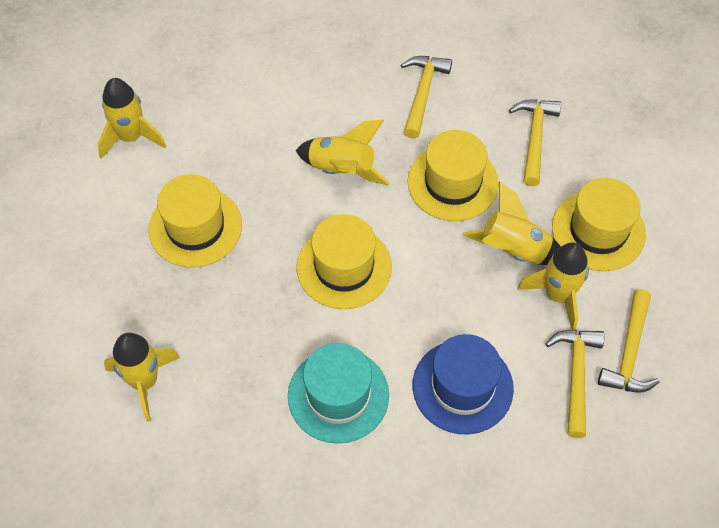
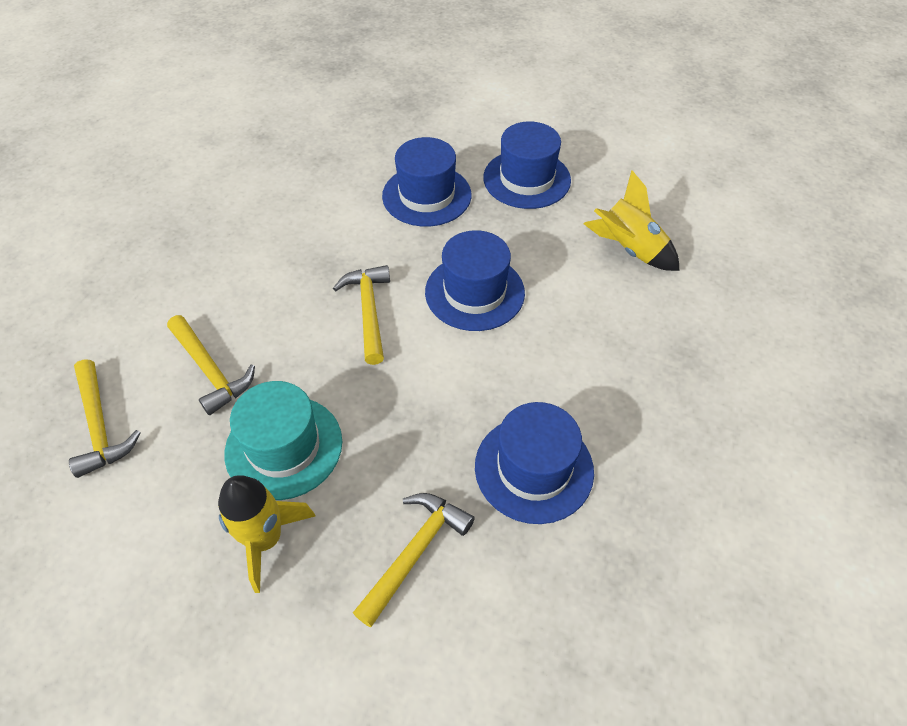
blue hat: [413,334,514,434] = 1 -> [382,137,472,227] [425,230,525,331] [475,402,594,524] [483,122,571,209] = 4
yellow hat: [149,174,242,268] [297,214,392,309] [407,130,499,221] [552,178,646,271] = 4 -> none = 0
yellow rocket: [98,78,166,159] [104,333,180,422] [296,120,390,185] [463,182,561,265] [517,242,589,330] = 5 -> [218,475,315,593] [584,171,680,271] = 2

